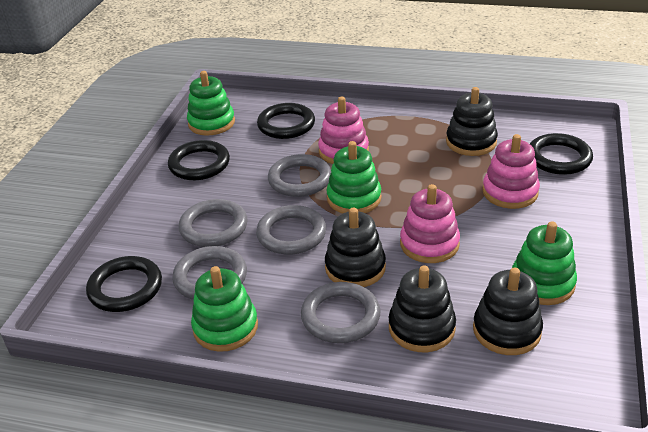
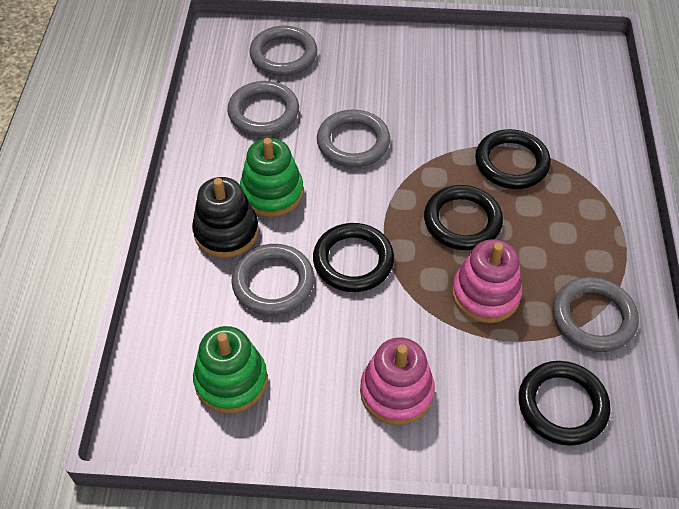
black stacking toy: [325,208,386,287] [389,266,456,352] [446,87,498,156] [473,268,543,355] = 4 -> [192,177,259,258] = 1
green stacking toy: [187,71,235,136] [191,266,258,352] [326,141,381,213] [512,221,577,305] = 4 -> [193,326,267,414] [240,138,303,217] = 2
pink stacking toy: [318,96,369,164] [400,184,460,263] [482,134,540,209] = 3 -> [360,337,435,425] [452,239,523,323] = 2

